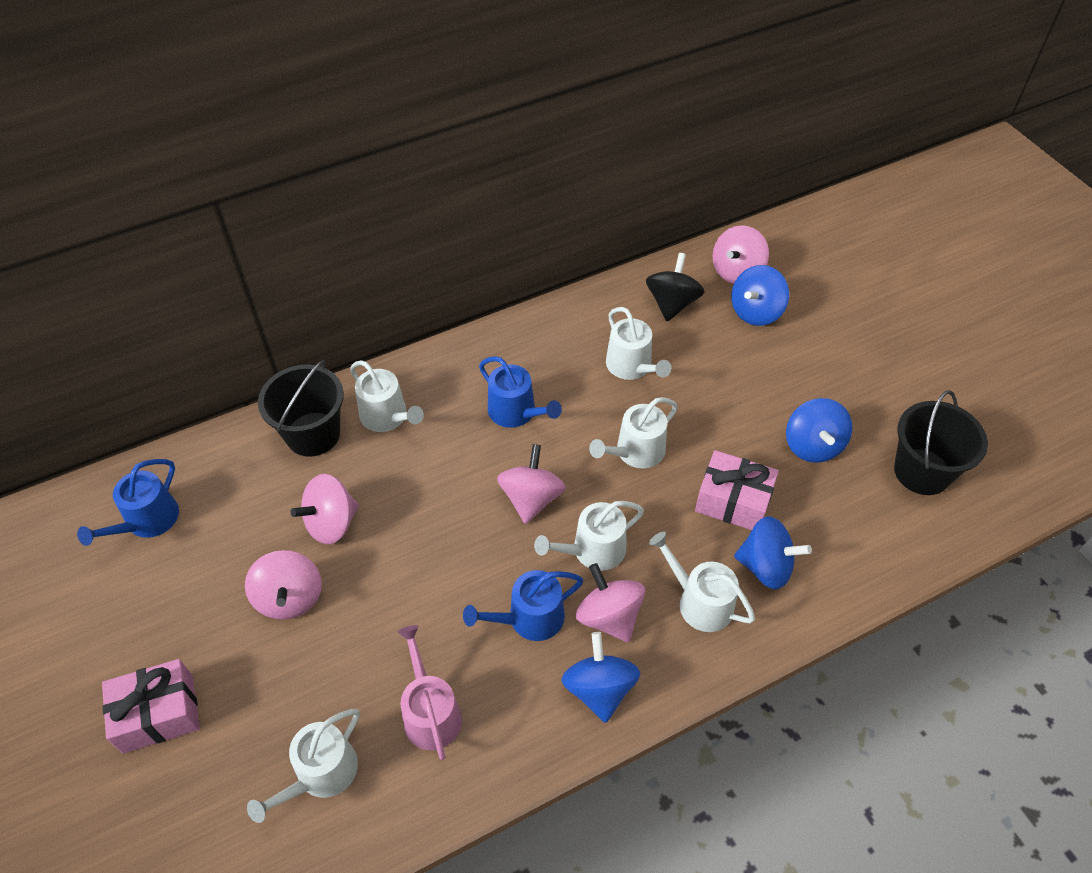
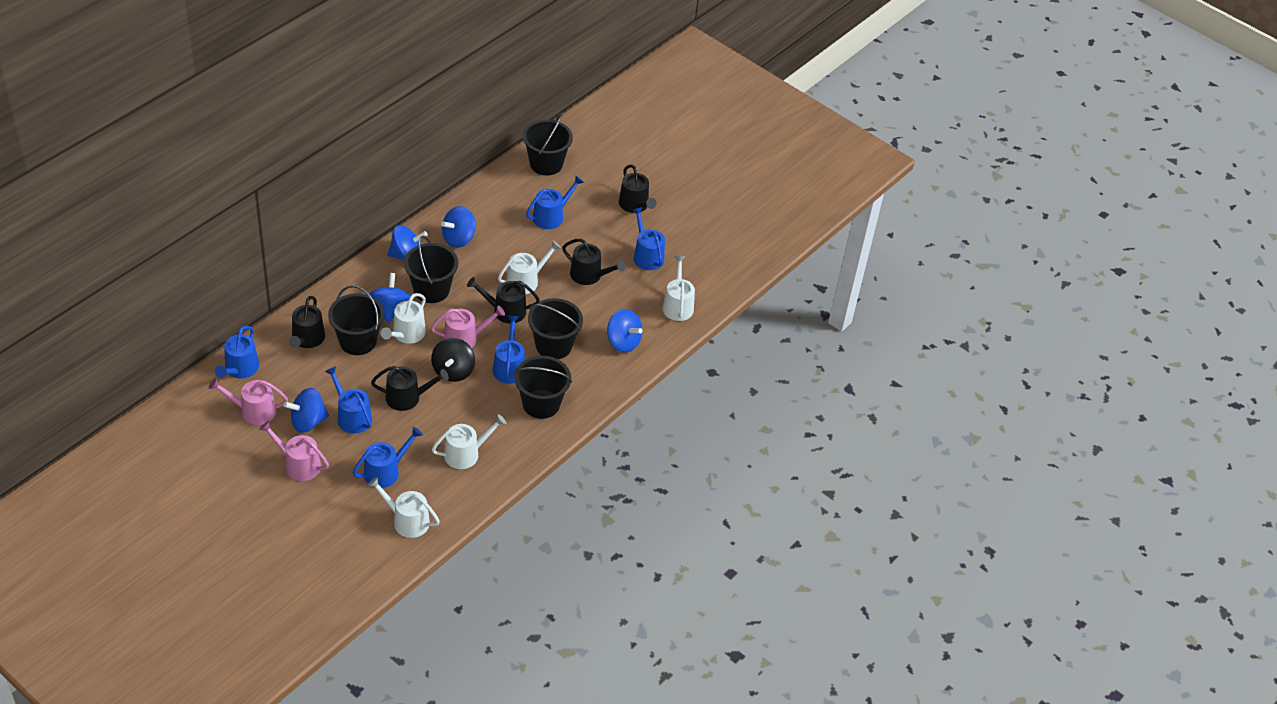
black bucket: [258,360,344,457] [894,390,988,495] = 2 -> [328,285,384,355] [404,236,458,303] [514,356,572,419] [523,114,573,175] [528,298,583,359] = 5
black watering can: none = 0 -> [289,296,325,348] [371,366,449,411] [467,277,540,324] [562,239,626,285] [619,164,657,213] = 5
blue spinning top: [562,632,640,723] [731,265,789,326] [734,516,812,589] [786,398,853,463] = 4 -> [283,388,329,433] [370,273,411,323] [388,225,428,260] [441,206,475,248] [607,309,643,352] = 5
blue watering can: [77,459,179,546] [463,570,583,641] [479,356,562,428] = 3 -> [215,326,259,378] [325,366,372,434] [353,427,423,488] [493,316,525,384] [526,176,584,229] [632,207,665,270] = 6
pink gift: [102,659,200,753] [695,450,779,530] = 2 -> none = 0
pink spinning top: [245,550,322,620] [290,474,359,544] [497,444,566,524] [576,563,645,643] [712,225,769,284] = 5 -> none = 0
pink watering can: [398,625,462,760] = 1 -> [209,378,288,425] [259,421,329,481] [431,305,505,348] = 3
white watering can: [247,709,360,823] [350,360,424,432] [534,501,644,571] [589,397,678,468] [606,307,671,380] [649,531,755,632] = 6 -> [368,477,440,538] [381,293,426,344] [432,414,506,469] [498,241,561,294] [662,256,695,321] = 5

